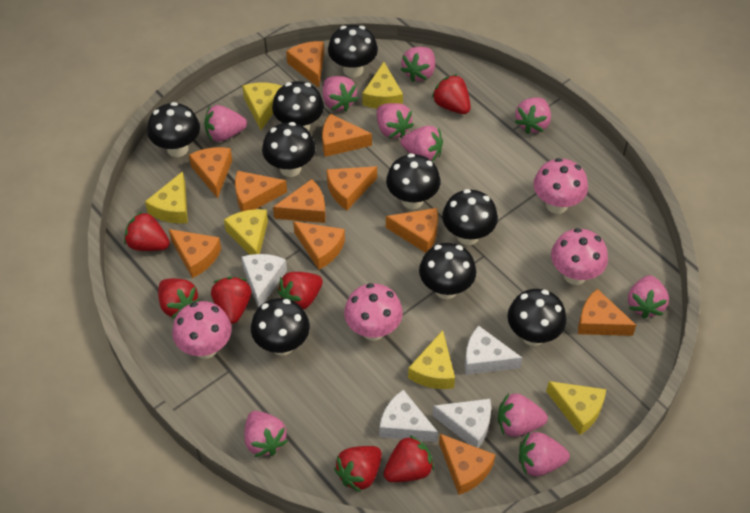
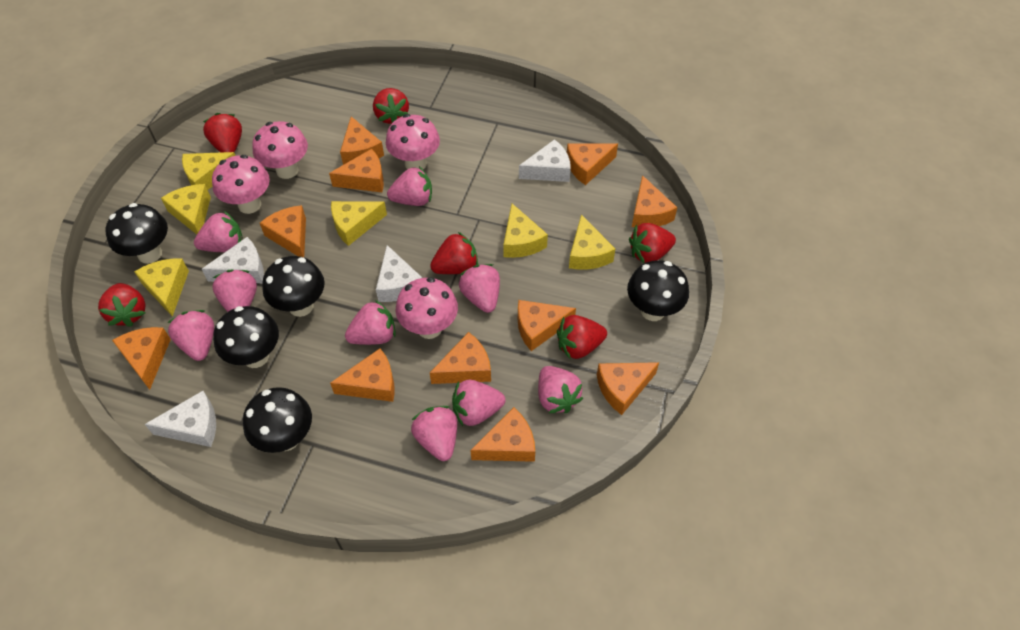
black mushroom: [147,102,200,157] [251,298,310,356] [262,122,315,177] [272,81,324,131] [328,25,378,77] [386,153,440,209] [419,243,476,299] [442,189,498,245] [507,289,566,346] = 9 -> [105,203,168,264] [213,306,279,368] [243,387,312,453] [262,256,325,317] [627,260,689,321] = 5
pink strawberry: [204,105,247,142] [244,411,288,457] [323,76,358,111] [377,103,414,138] [400,126,443,162] [401,47,435,82] [498,393,548,437] [515,97,551,134] [519,432,570,476] [628,275,669,319] = 10 -> [167,310,214,361] [194,211,243,252] [212,270,257,312] [345,300,396,345] [387,166,432,206] [411,406,457,461] [452,380,505,426] [459,264,500,313] [538,366,583,414] = 9
red strawberry: [124,211,170,251] [158,278,200,319] [211,277,251,324] [278,272,323,310] [334,446,382,492] [384,435,434,482] [432,74,471,114] = 7 -> [98,283,146,327] [203,113,242,152] [373,88,409,124] [430,232,478,274] [557,315,607,360] [629,223,676,263] = 6

